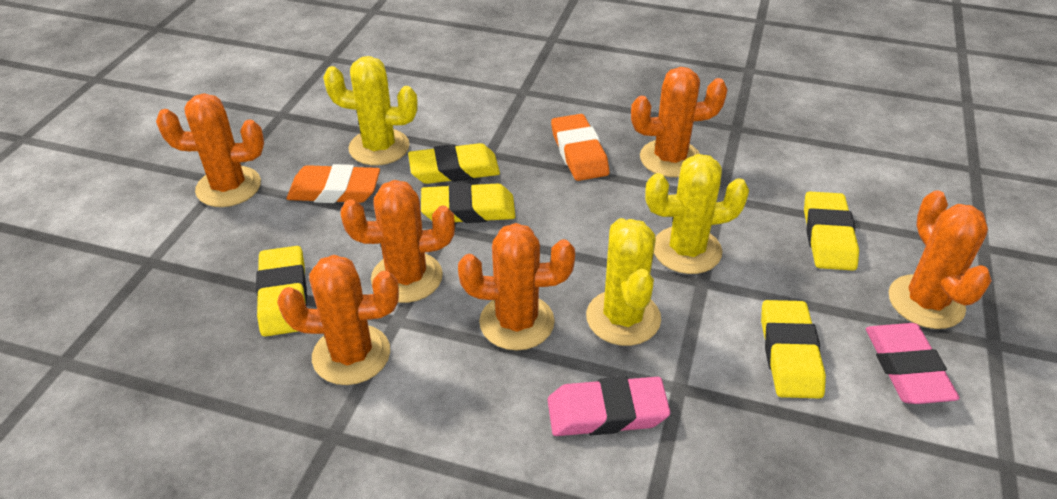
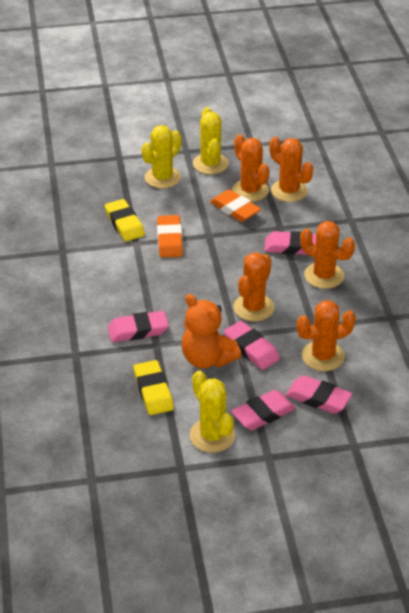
orange cactus: [156,94,264,207] [277,255,399,385] [341,180,455,303] [458,223,575,350] [631,67,728,177] [889,190,992,329] = 6 -> [232,135,269,202] [233,252,274,321] [269,137,313,202] [297,300,356,371] [300,221,355,289] = 5
orange teddy bear: none = 0 -> [181,294,241,368] = 1
pink eraser: [548,376,670,436] [866,323,960,404] = 2 -> [108,311,169,342] [224,321,280,370] [231,390,296,430] [264,231,316,255] [286,375,352,414] = 5
yellow eraser: [256,246,307,337] [408,143,500,184] [421,183,515,223] [761,300,826,398] [804,191,859,271] = 5 -> [105,199,145,241] [133,360,174,415] = 2

